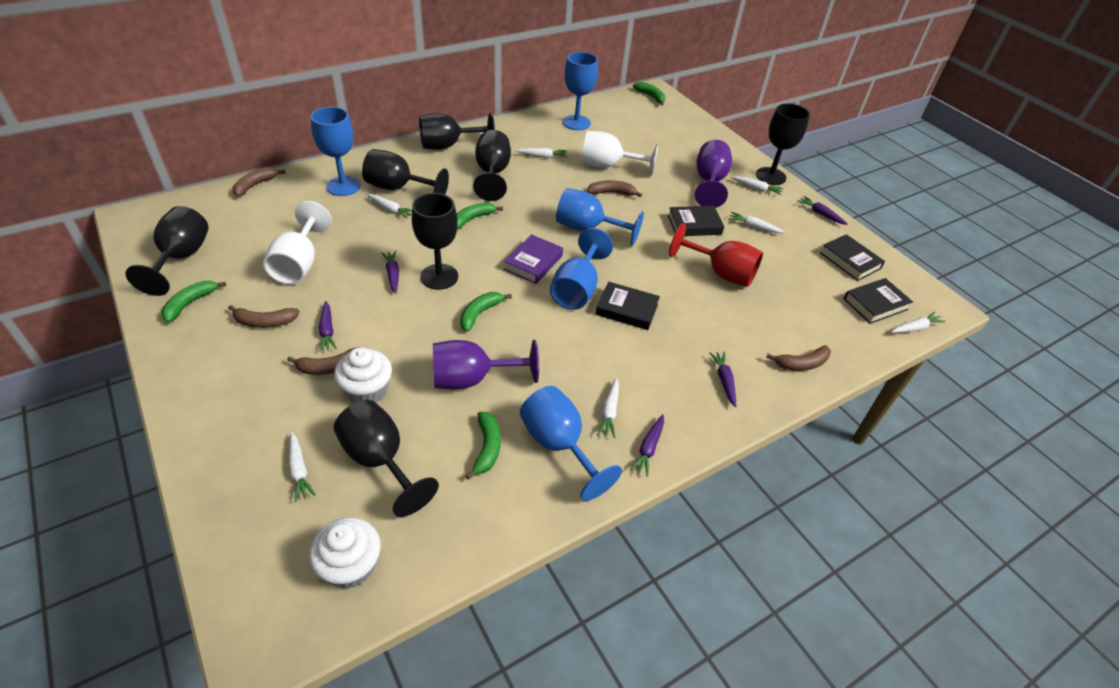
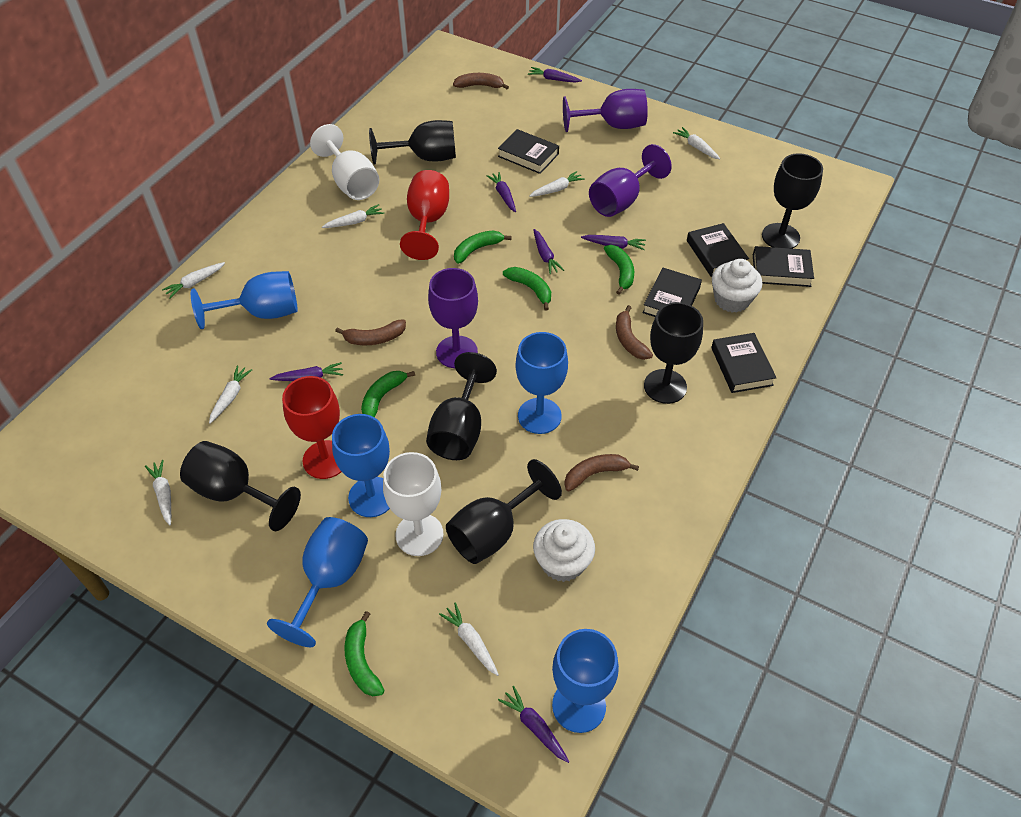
black book: [596,282,660,330] [668,206,724,236] [820,234,885,281] [844,278,913,324] = 4 -> [498,129,559,174] [642,267,702,317] [687,223,749,277] [711,333,776,393] [753,246,814,287] = 5
black goblet: [125,206,209,296] [334,400,439,517] [362,149,449,194] [412,193,458,290] [419,113,495,149] [473,130,511,201] [756,103,810,185] = 7 -> [180,441,301,531] [369,120,456,165] [426,352,497,460] [446,459,562,564] [644,302,703,404] [762,153,823,249] = 6
brown banana: [228,305,300,328] [233,167,285,196] [287,347,359,375] [587,180,642,197] [766,345,831,371] = 5 -> [335,320,406,345] [453,73,509,89] [564,454,639,491] [616,305,653,360] = 4
purple book: [504,234,563,284] = 1 -> none = 0
purple carrot: [319,301,337,352] [381,250,399,294] [630,414,664,477] [709,352,736,407] [798,196,848,225] = 5 -> [270,362,343,381] [486,172,516,212] [498,686,569,763] [528,67,582,83] [533,229,564,274] [581,235,646,250] = 6
purple goblet: [433,340,539,389] [695,140,732,208] = 2 -> [428,268,478,368] [563,89,648,132] [589,144,672,217] = 3
red goblet: [669,223,763,287] = 1 -> [282,376,341,479] [400,170,449,260] = 2

